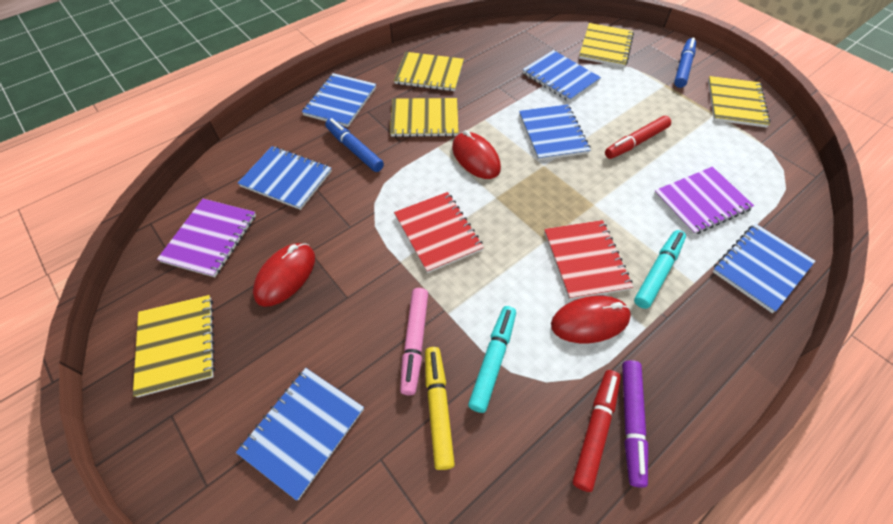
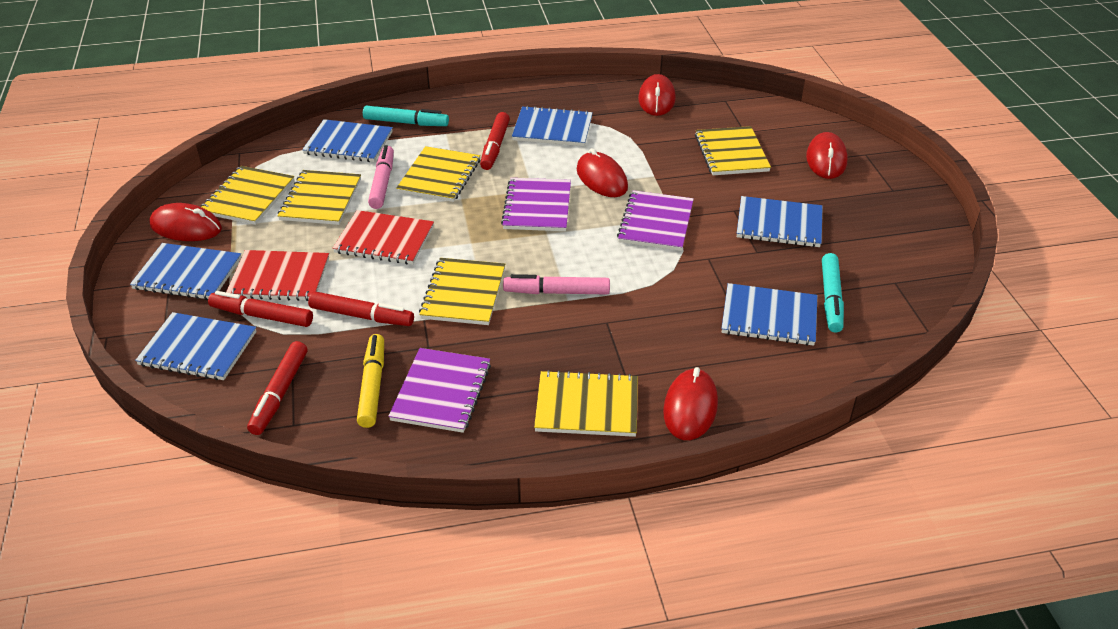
blue marker: [325,118,384,172] [674,38,696,88] = 2 -> none = 0
pink marker: [400,288,428,395] = 1 -> [368,145,394,209] [503,274,610,295] = 2
purple marker: [622,360,648,488] = 1 -> none = 0
purple notebook: [157,199,256,277] [654,167,754,235] = 2 -> [388,348,491,433] [501,178,571,231] [617,190,694,251] = 3
red marker: [573,370,621,492] [605,116,671,159] = 2 -> [208,291,313,327] [247,341,307,435] [308,291,414,326] [480,112,510,170] = 4
red mouse: [253,243,315,307] [452,130,501,179] [551,296,631,343] = 3 -> [149,203,222,241] [577,148,628,197] [638,74,676,116] [663,367,718,440] [806,132,848,179] = 5
yellow notebook: [133,295,215,397] [390,98,459,137] [394,52,464,91] [579,23,634,67] [708,76,771,128] = 5 -> [201,166,294,225] [278,170,361,225] [396,146,480,202] [419,258,505,325] [534,370,638,437] [695,126,771,175] = 6

